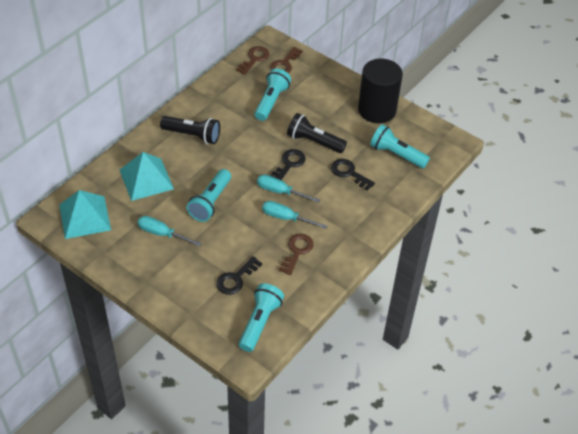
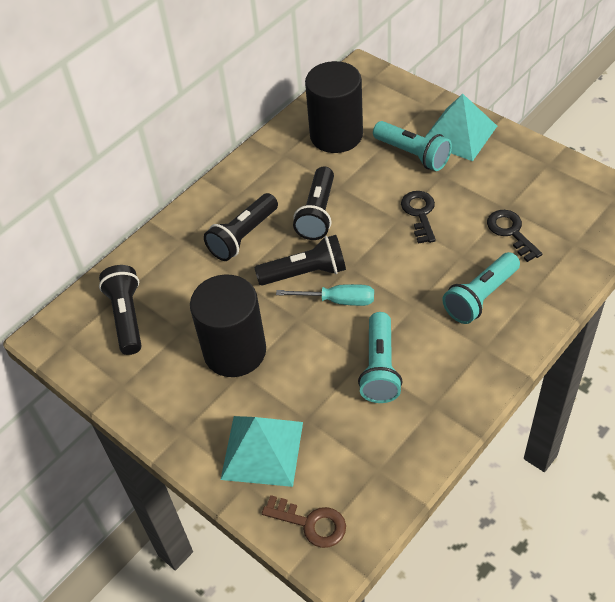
black cylinder: [358,59,403,123] = 1 -> [190,274,266,377] [305,61,363,153] = 2
black flashlight: [160,116,220,144] [287,113,347,153] = 2 -> [99,265,142,355] [204,193,278,261] [254,235,346,285] [293,166,334,240] = 4
black key: [216,256,262,295] [270,149,306,180] [331,159,375,191] = 3 -> [401,191,436,244] [487,210,542,262] = 2
brown key: [236,46,270,75] [270,47,303,73] [279,234,314,275] = 3 -> [262,495,346,548] = 1
turquoise flashlight: [187,169,231,222] [239,283,284,352] [254,68,291,121] [370,124,430,168] = 4 -> [358,312,403,403] [373,121,452,171] [443,252,520,324] = 3
turquoise screwdriver: [138,216,202,247] [257,175,320,203] [262,201,327,229] = 3 -> [276,284,374,306] = 1

